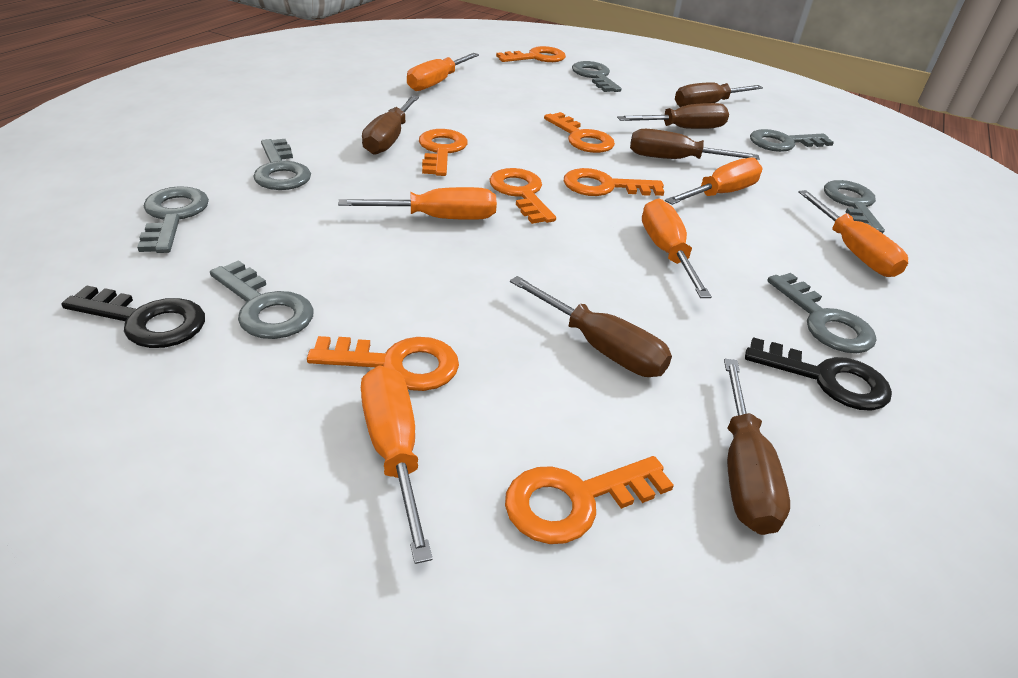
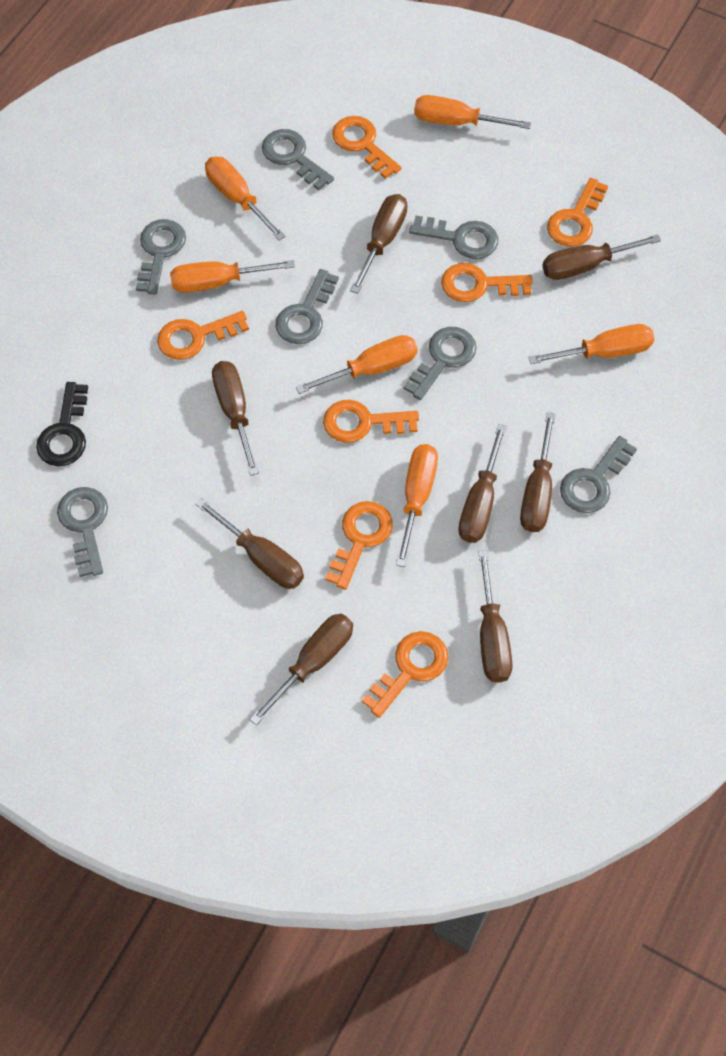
black key: [61,285,205,348] [745,337,892,411] = 2 -> [36,382,88,466] = 1
brown screwdriver: [362,95,419,155] [510,276,672,377] [617,103,729,129] [630,129,760,160] [675,82,763,107] [724,359,790,535] = 6 -> [195,498,304,589] [212,361,259,476] [249,614,353,725] [350,194,408,294] [458,424,507,543] [478,550,513,683] [520,412,556,532] [542,234,661,280] = 8

